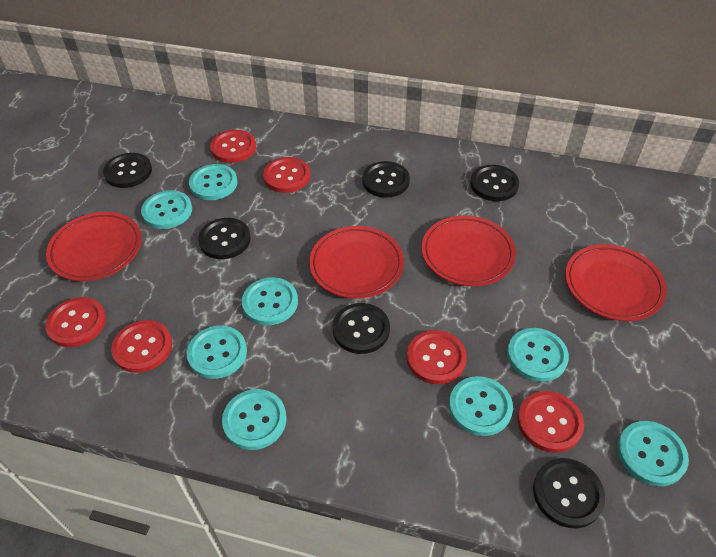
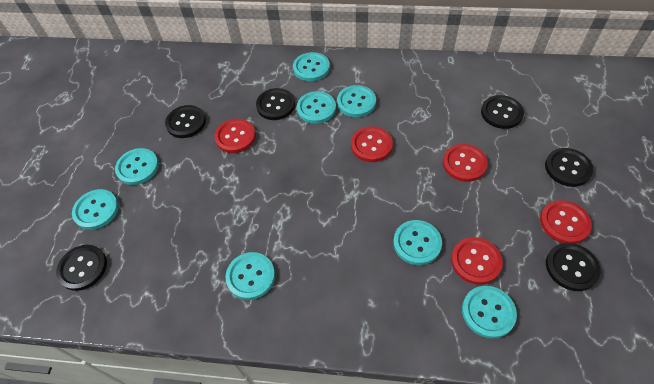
red button: [45,297,106,347] [111,320,172,373] [210,130,256,163] [263,157,310,193] [407,330,467,384] [518,391,584,453] = 6 -> [214,119,256,153] [351,126,393,162] [443,144,488,182] [451,237,503,285] [540,200,592,244] = 5
red plate: [46,212,142,281] [309,226,404,299] [422,215,516,286] [565,244,667,321] = 4 -> none = 0

